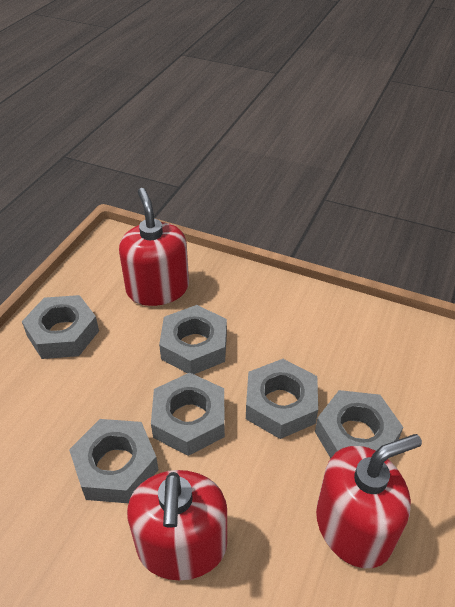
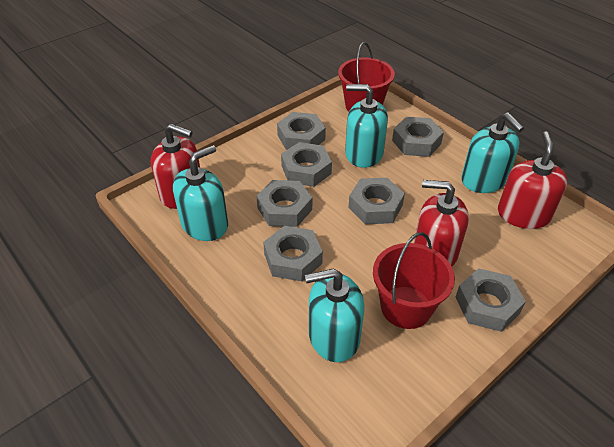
grey nut: [22,295,99,359] [69,419,159,503] [151,373,225,456] [159,305,227,374] [246,359,318,439] [315,390,403,458] = 6 -> [256,180,312,227] [263,226,323,281] [277,112,326,150] [281,142,332,187] [348,178,405,224] [392,117,444,157] [456,268,526,332] = 7
red bucket: none = 0 -> [338,42,395,112] [373,232,455,329] = 2
turquoise soap dispenser: none = 0 -> [173,145,228,241] [305,268,364,362] [345,84,388,168] [461,112,524,193] = 4

